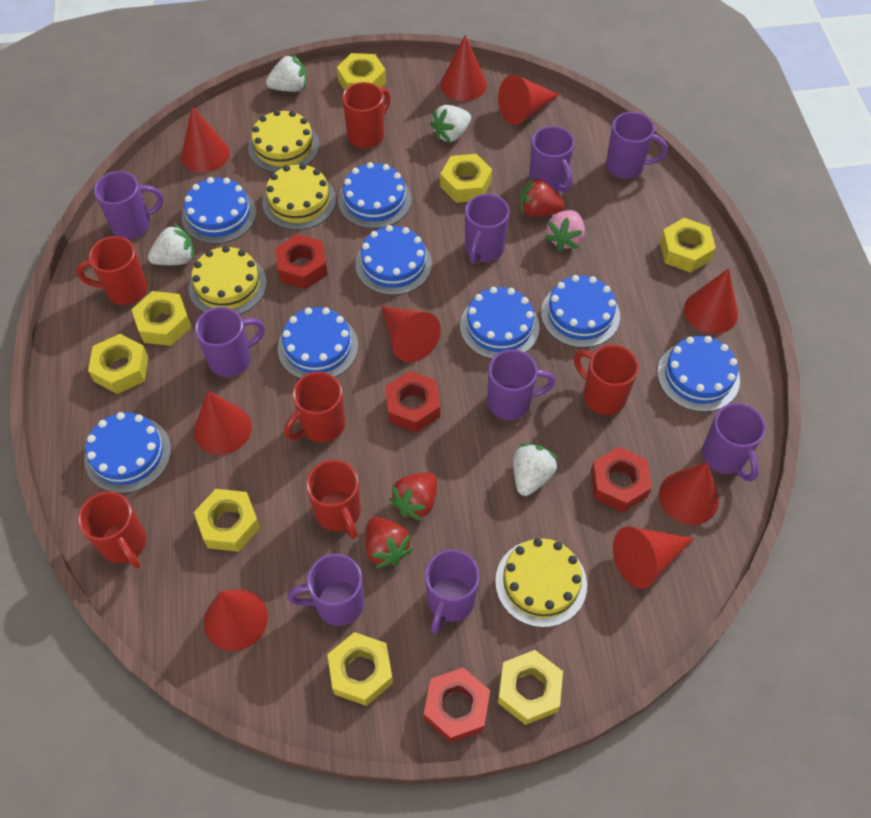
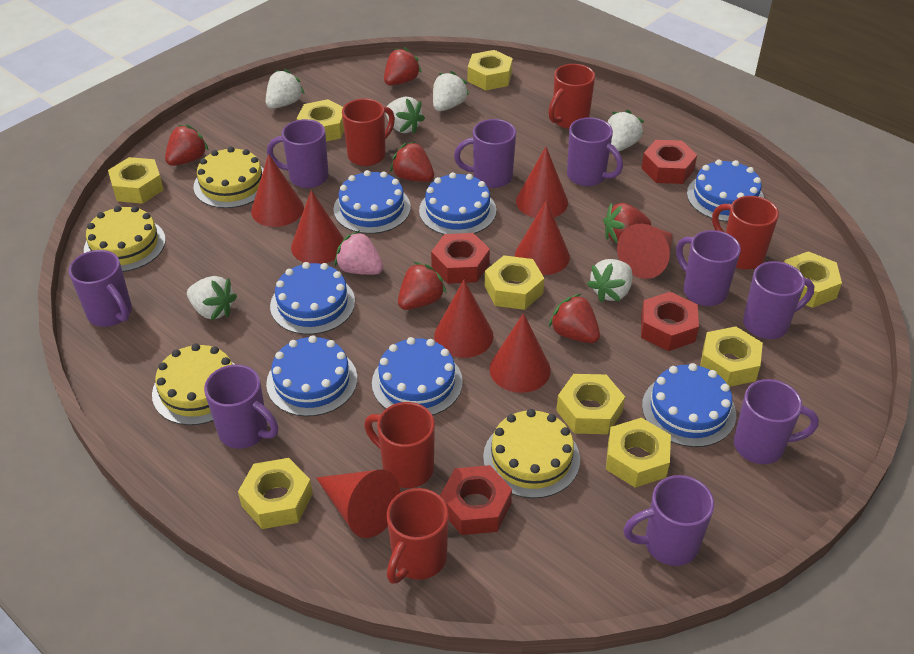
blue cake: [84,412,171,493] [182,177,256,244] [278,307,358,378] [338,162,411,229] [355,225,432,295] [460,287,540,359] [541,275,620,348] [657,336,740,412] = 8 -> [266,335,357,417] [270,262,355,335] [333,170,411,234] [372,337,463,415] [419,172,496,235] [642,363,736,447] [687,159,764,222] = 7
red cone: [181,106,230,173] [194,391,252,455] [204,589,268,651] [381,306,441,362] [441,35,487,101] [498,75,559,125] [613,526,694,589] [659,462,719,525] [684,268,738,334] = 9 -> [251,154,304,227] [291,190,344,264] [316,470,400,538] [434,280,493,358] [489,313,551,393] [515,200,570,275] [516,147,568,218] [617,224,673,279] = 8
red mug: [77,236,148,305] [78,491,146,569] [284,372,345,443] [306,460,361,539] [342,82,391,148] [574,345,639,415] = 6 -> [342,99,395,166] [364,402,435,488] [387,488,449,584] [548,64,595,129] [712,196,779,270] = 5
red strawberry: [365,517,413,568] [389,472,437,521] [520,176,564,217] = 3 -> [165,124,209,166] [384,47,422,86] [390,141,434,182] [398,262,447,310] [549,293,600,343] [603,203,651,243] = 6
white strawberry: [148,224,194,265] [266,54,307,92] [430,105,471,143] [513,443,558,496] = 4 -> [187,276,237,321] [266,69,305,109] [386,97,425,134] [433,71,469,111] [587,259,632,302] [608,110,644,151] = 6
yellow nut: [88,334,149,394] [131,291,191,346] [194,489,260,552] [327,632,393,706] [337,53,386,91] [440,154,492,203] [498,650,563,725] [660,218,716,273] = 8 -> [108,157,164,204] [238,458,313,529] [297,99,344,141] [468,50,513,90] [485,255,544,310] [556,374,625,434] [606,418,671,488] [700,326,763,387] [784,251,842,308] = 9

